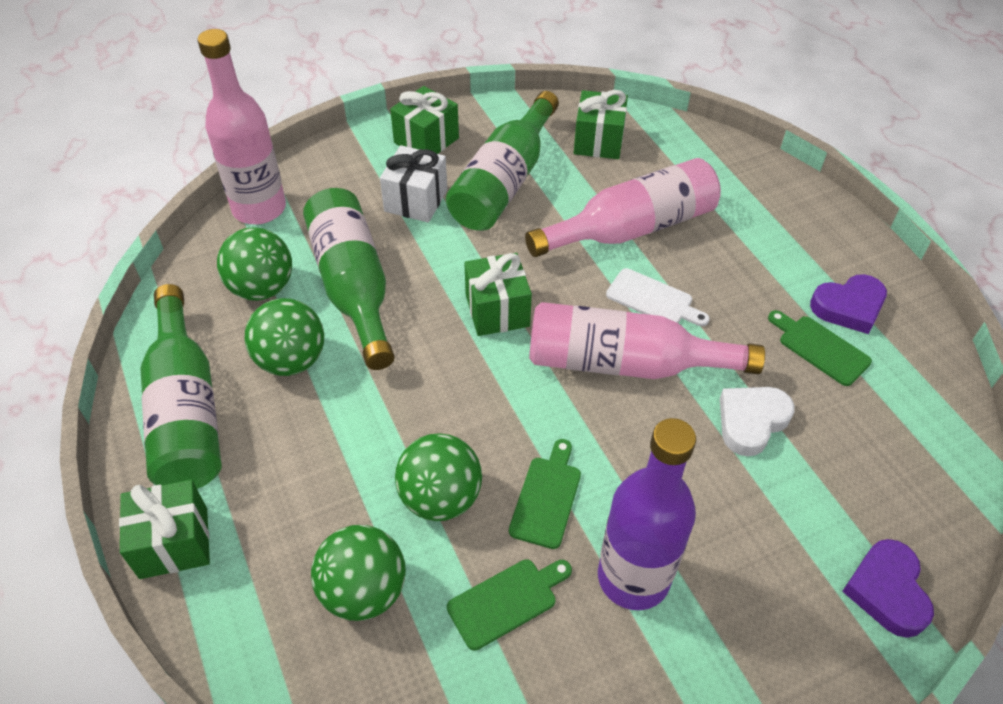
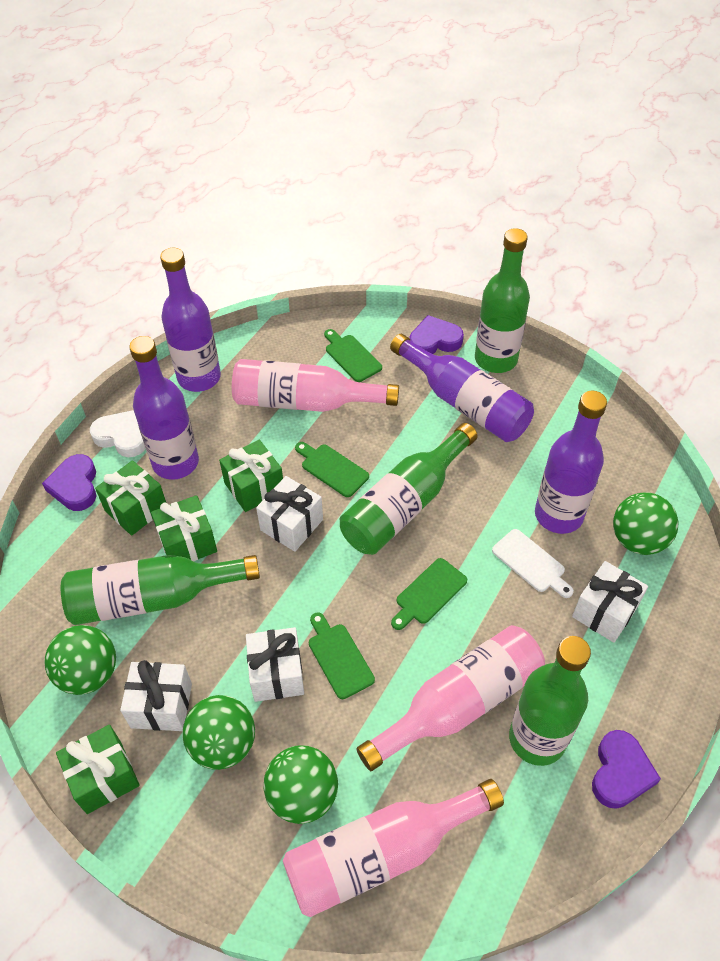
green bottle: [140,284,222,489] [303,188,395,370] [446,91,559,231] = 3 -> [61,555,260,625] [340,423,478,555] [475,228,530,373] [509,636,591,766] = 4
green cutting board: [447,559,572,651] [509,439,581,549] [768,310,872,386] = 3 -> [295,442,369,497] [309,612,375,699] [324,329,382,382] [391,558,467,630] = 4
purple bottle: [598,418,696,610] = 1 -> [129,336,199,480] [160,248,221,392] [390,334,534,442] [535,391,607,534] = 4
purple heart: [810,274,887,334] [842,539,934,638] = 2 -> [42,454,96,511] [409,315,464,354] [592,730,661,809] = 3
white gift: [380,145,447,223] = 1 -> [120,660,192,731] [246,627,304,702] [256,476,323,552] [572,561,648,643] = 4

